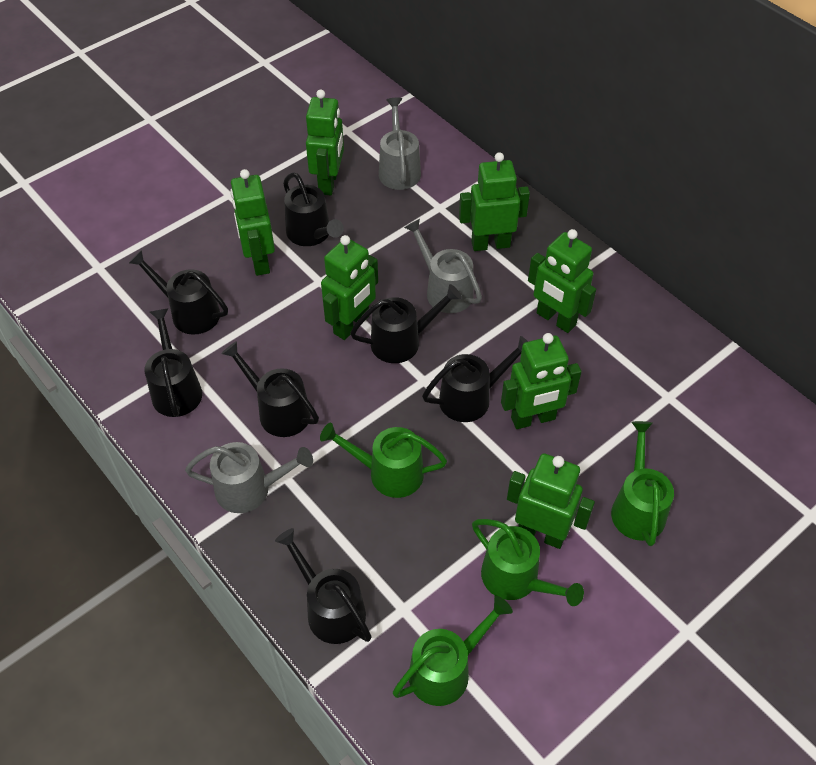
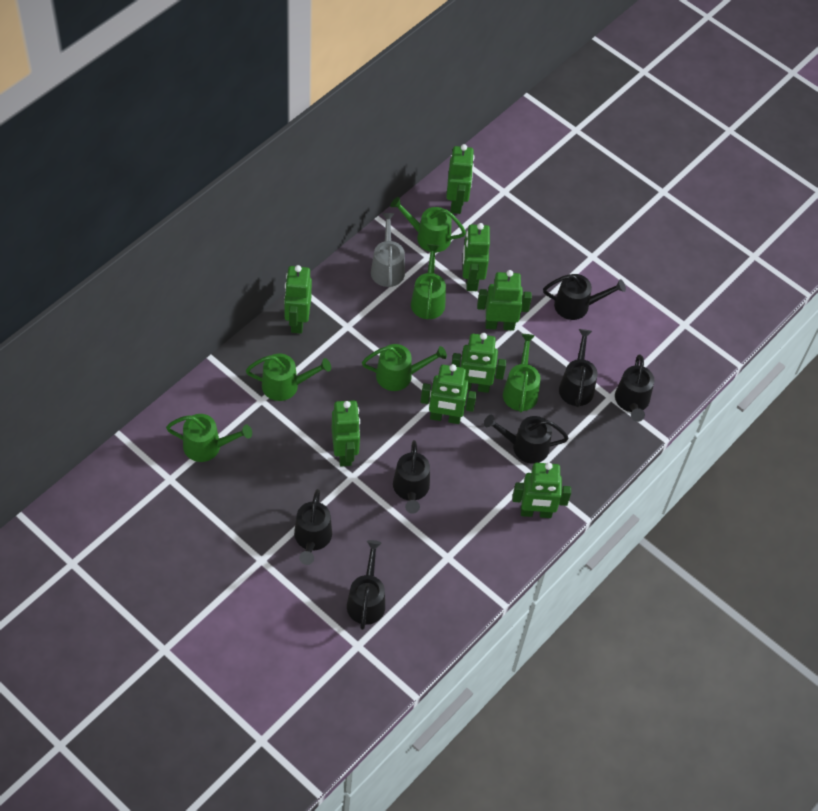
green robot: [230,169,275,276] [306,89,344,195] [321,235,378,340] [459,152,530,251] [501,333,582,429] [507,453,595,549] [528,229,596,333] = 7 -> [284,265,312,334] [332,400,360,466] [421,364,477,424] [446,144,474,214] [451,333,506,393] [463,223,490,291] [477,270,532,330] [512,463,571,518] = 8
green watering can: [320,423,447,498] [393,596,513,706] [472,519,584,606] [611,421,674,546] = 4 -> [166,414,252,462] [246,354,331,401] [362,344,447,391] [390,197,466,253] [411,244,446,319] [503,334,541,413] = 6
grey watering can: [185,442,313,513] [379,98,421,190] [404,219,482,313] = 3 -> [371,213,405,287] = 1

